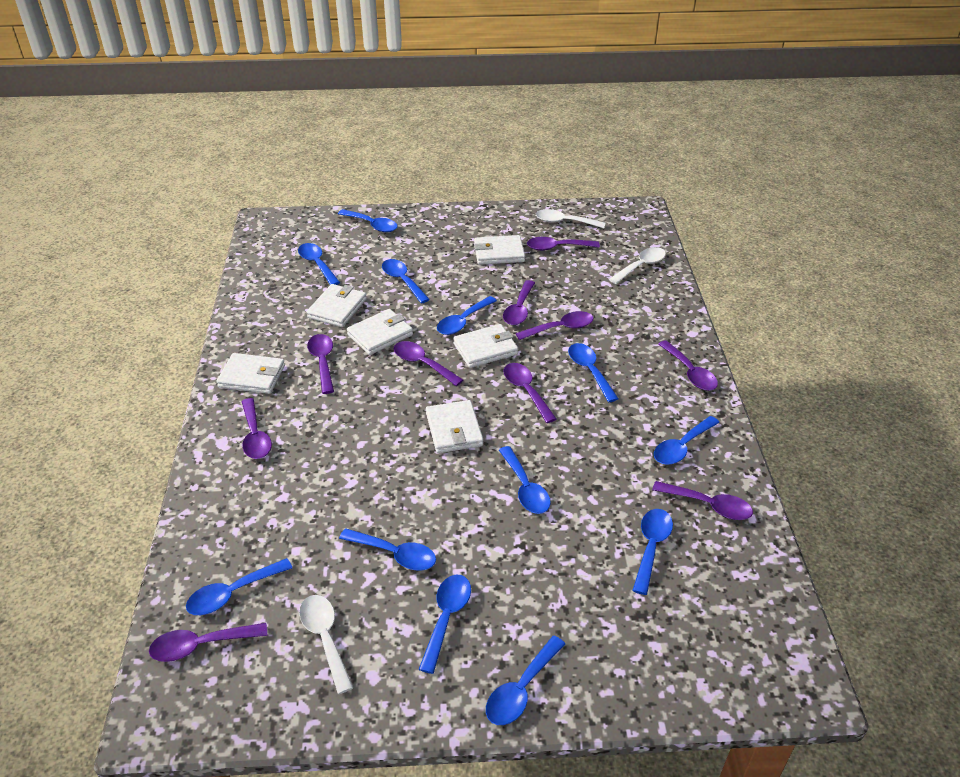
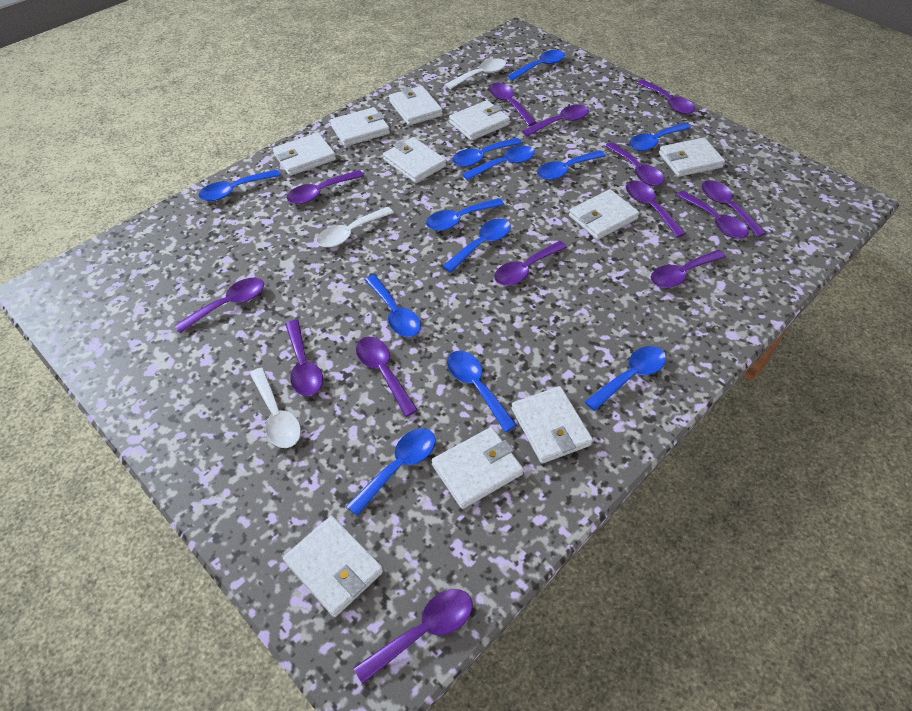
purple spoon: [149,623,267,662] [242,398,272,459] [307,334,334,394] [394,341,463,386] [503,280,535,325] [504,363,557,423] [516,311,594,340] [527,237,600,251] [652,481,753,520] [658,340,718,391] = 10 -> [174,278,264,333] [285,320,323,396] [287,170,364,204] [354,589,472,684] [356,337,418,417] [489,83,537,126] [494,241,567,286] [522,105,589,137] [605,142,664,186] [626,181,686,238] [637,80,695,114] [651,250,726,288] [676,190,749,239] [701,180,766,237] = 14
white wallet: [216,353,285,394] [306,284,367,327] [347,309,413,355] [426,400,483,453] [453,324,518,368] [474,235,525,265] = 6 -> [273,133,336,176] [283,516,383,617] [330,107,390,146] [383,137,446,183] [389,86,443,125] [432,427,524,509] [449,100,510,141] [511,386,593,464] [569,189,639,240] [659,137,725,177] = 10

